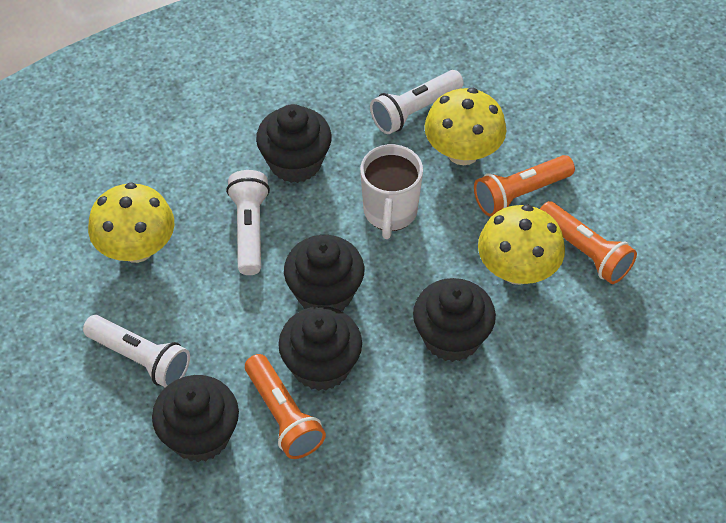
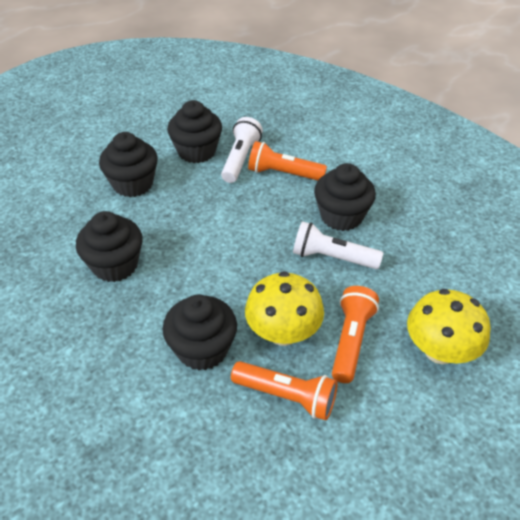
white flashlight: [83,315,190,388] [226,170,270,275] [370,70,464,134] = 3 -> [221,117,263,183] [293,221,383,269] = 2
white mug: [360,144,423,239] = 1 -> none = 0
yellow mushroom: [88,182,175,263] [425,88,506,165] [478,204,565,285] = 3 -> [245,271,324,346] [407,289,491,364] = 2

